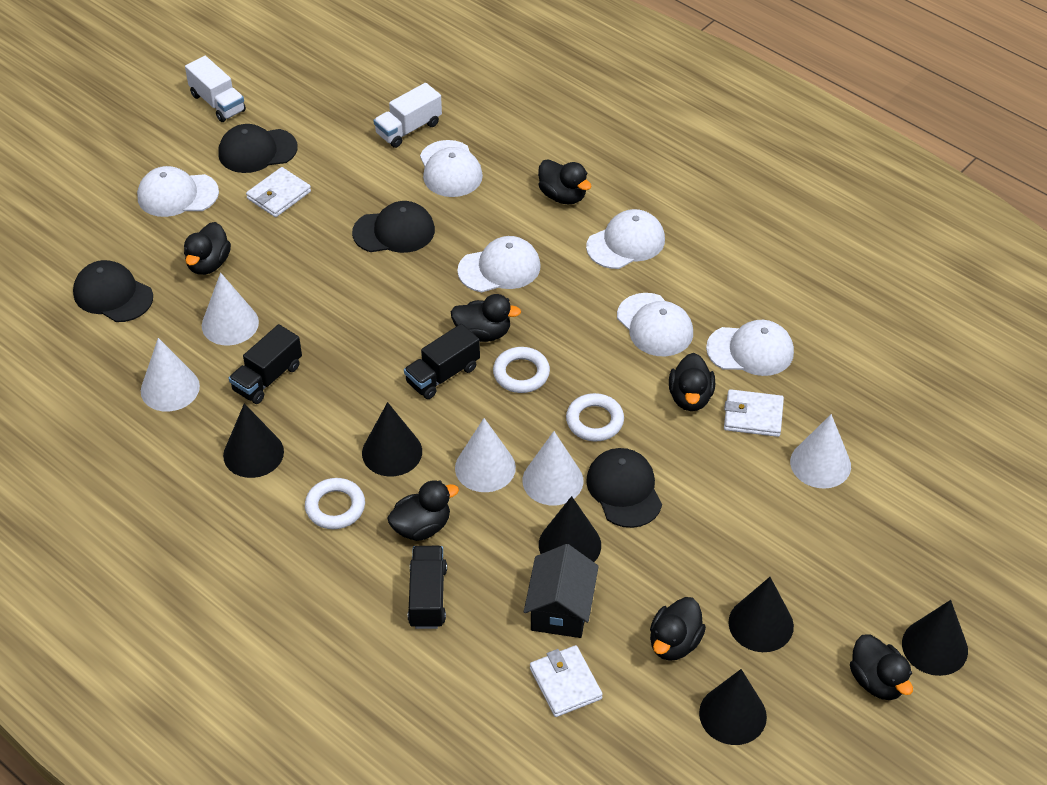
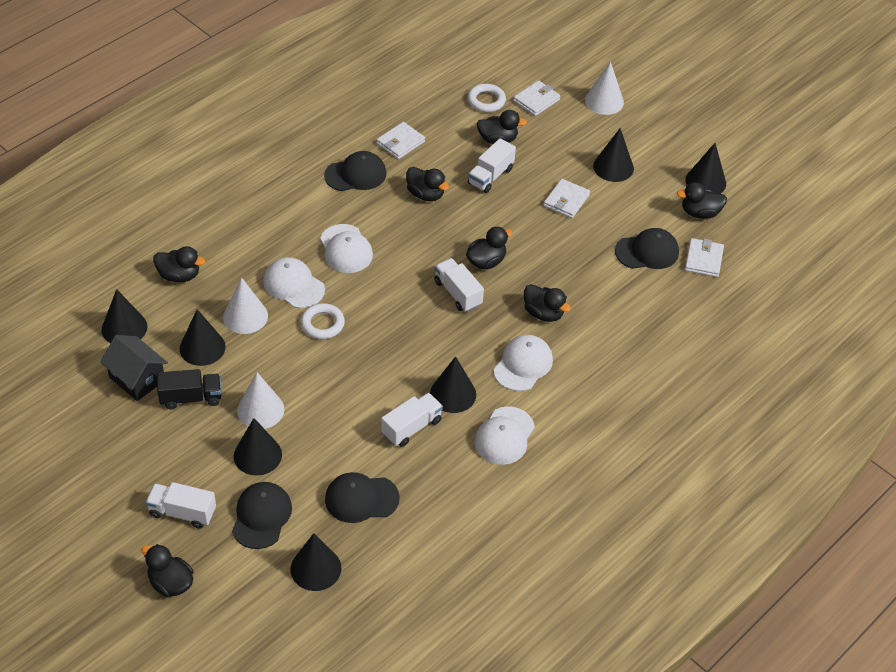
black cone: [223,404,284,478] [362,402,422,477] [539,496,601,562] [699,669,767,745] [728,577,794,652] [902,600,968,676] = 6 -> [102,289,148,343] [179,309,226,366] [234,418,282,476] [291,533,341,591] [430,356,476,413] [593,128,634,182] [685,143,726,194] = 7
black truck: [229,324,302,404] [404,324,480,399] [408,546,447,629] = 3 -> [157,369,221,410] = 1
white cap: [137,166,219,217] [420,140,483,197] [457,236,541,292] [586,209,665,269] [617,293,693,356] [706,320,794,376] = 6 -> [263,257,325,308] [320,224,373,273] [474,406,535,465] [494,335,553,391] = 4
white cone: [141,338,200,412] [202,273,259,345] [455,418,516,492] [523,431,583,505] [790,414,851,489] = 5 -> [223,277,268,334] [237,372,284,429] [585,62,624,115] = 3
white ring: [305,478,365,529] [493,347,550,393] [566,393,624,441] = 3 -> [301,303,345,339] [468,84,506,112] = 2
white truck: [185,56,246,122] [373,83,442,148] = 2 -> [146,482,216,529] [381,393,443,447] [434,258,484,312] [468,138,516,193] = 4
white wallet: [246,167,311,217] [530,645,603,717] [724,389,784,437] = 3 -> [377,122,425,159] [513,80,560,116] [544,179,590,218] [685,238,724,277] = 4

